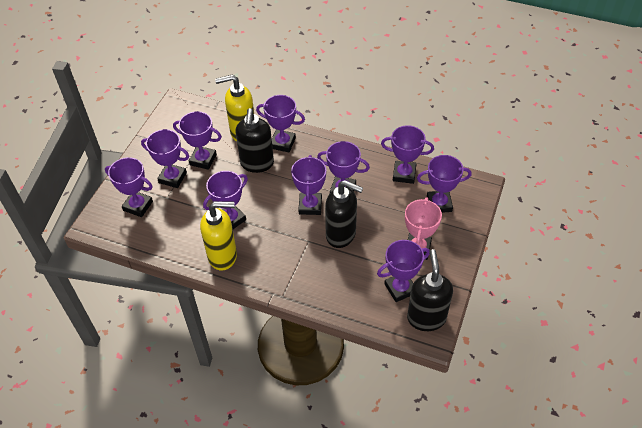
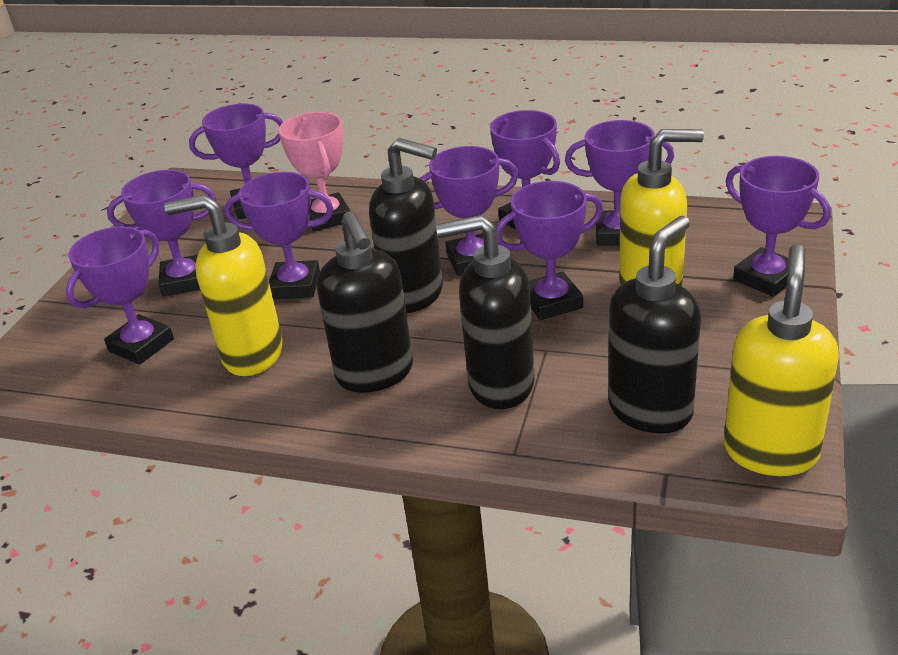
black soap dispenser: [235,108,274,173] [325,180,363,248] [407,249,453,331] = 3 -> [317,211,413,393] [369,138,443,313] [436,215,535,409] [608,216,701,433] = 4
purple trophy: [105,157,153,217] [141,129,189,188] [173,111,222,170] [203,171,248,229] [256,95,305,152] [291,155,326,215] [317,141,370,193] [377,240,430,302] [381,125,434,184] [417,155,472,213] = 10 -> [66,226,174,365] [107,170,217,296] [189,103,283,220] [224,172,334,299] [420,146,519,276] [490,110,560,230] [496,181,603,320] [565,120,674,246] [726,156,831,297] = 9
yellow soap dispenser: [200,201,237,270] [215,75,254,142] = 2 -> [164,194,283,376] [619,129,704,286] [724,244,839,476] = 3

